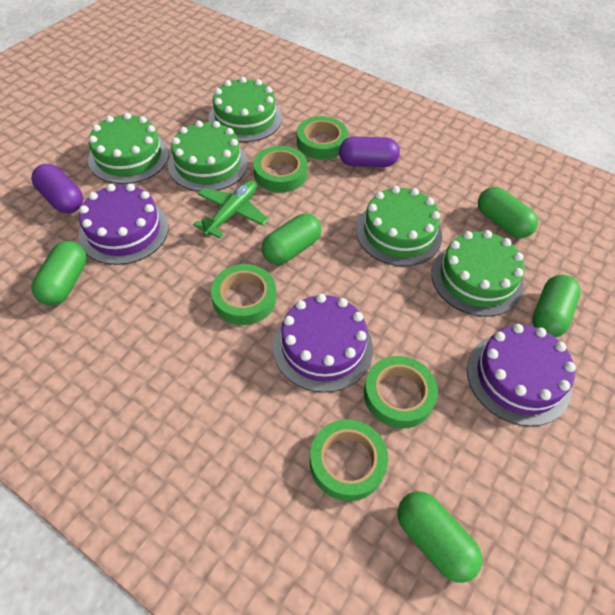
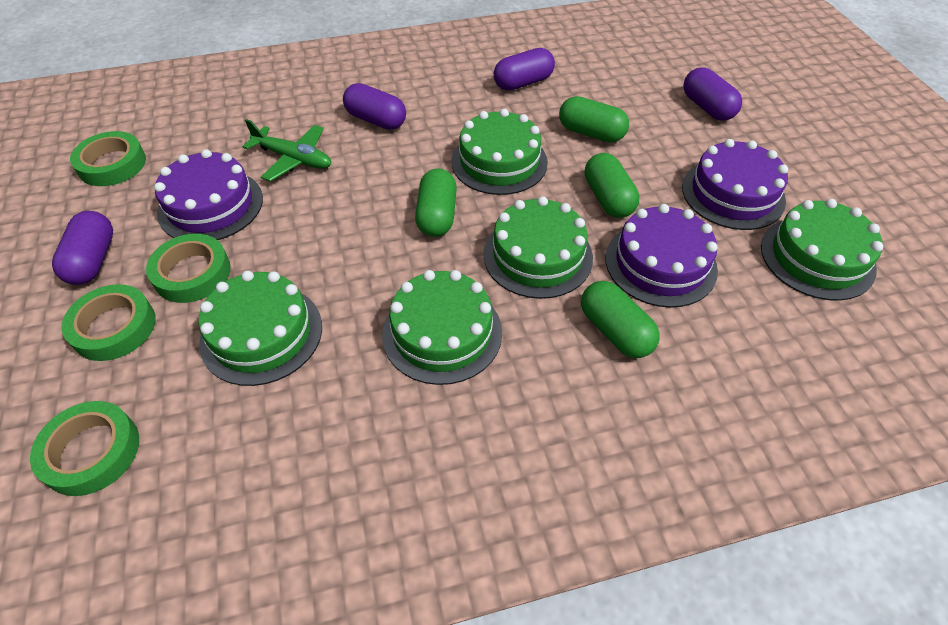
green capsule: [31,241,87,306] [262,214,321,265] [398,491,482,583] [478,187,538,238] [532,275,581,337] = 5 -> [415,169,457,237] [559,96,629,142] [581,281,660,358] [585,153,639,218] = 4
green tape: [211,264,276,325] [253,146,308,192] [297,116,348,159] [310,419,388,501] [364,356,438,429] = 5 -> [30,401,139,496] [61,284,156,361] [70,131,146,186] [146,234,231,303] = 4
purple capsule: [32,164,83,213] [339,137,400,167] = 2 -> [52,211,113,285] [343,83,406,130] [494,48,555,91] [683,67,742,121] = 4

